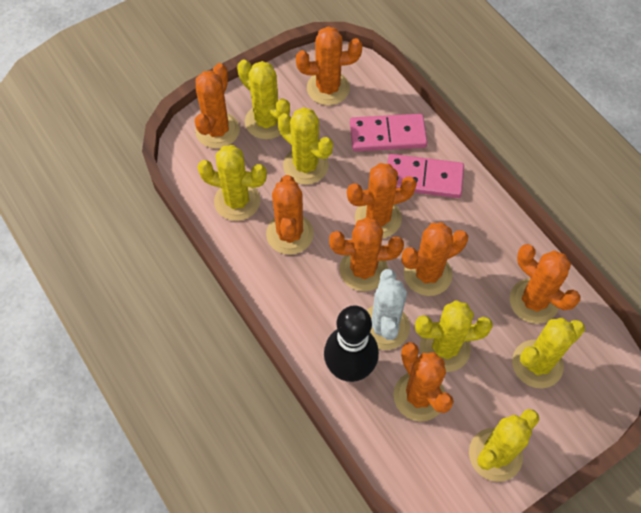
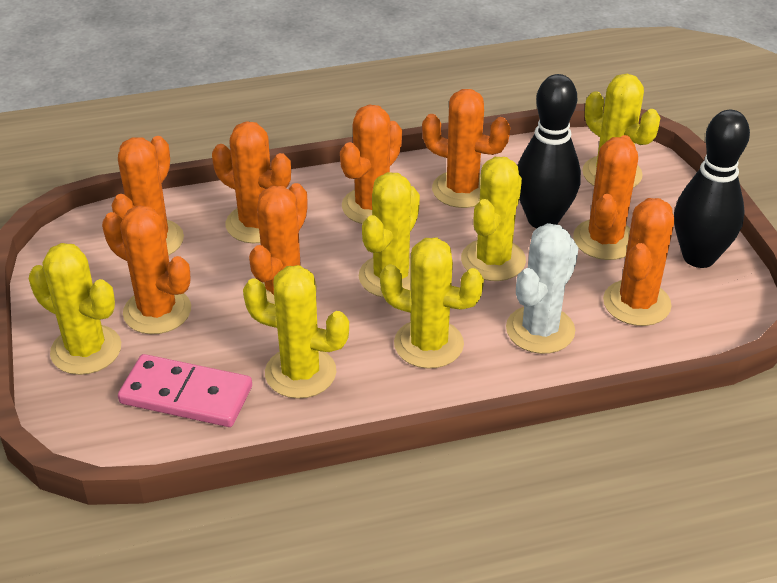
black bowling pin: [324,305,379,382] = 1 -> [517,74,581,228] [674,110,750,268] = 2
pink domino: [350,114,427,152] [387,154,464,198] = 2 -> [118,354,252,427] = 1

